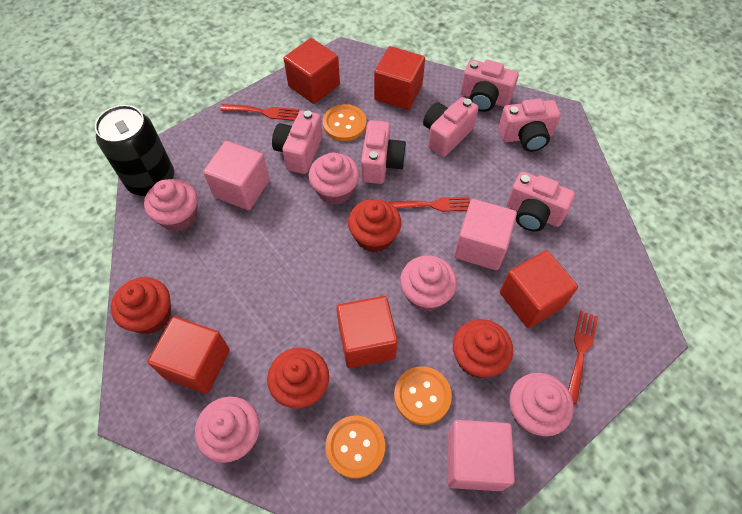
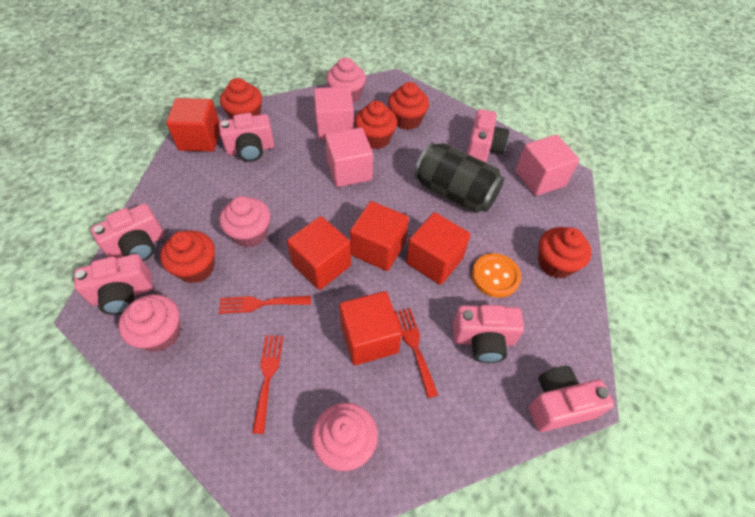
orange button: [323,104,367,141] [325,416,385,479] [394,366,452,425] = 3 -> [472,253,521,298] = 1
pink cupcake: [144,179,198,232] [195,397,260,463] [309,153,360,205] [400,255,457,311] [510,373,574,436] = 5 -> [118,294,180,352] [219,196,270,248] [312,403,378,471] [326,57,366,103] = 4
red cupcake: [111,277,171,334] [267,348,329,409] [348,199,401,253] [453,319,513,378] = 4 -> [160,231,215,283] [220,78,262,119] [355,101,397,149] [388,82,429,130] [538,227,592,279] = 5

